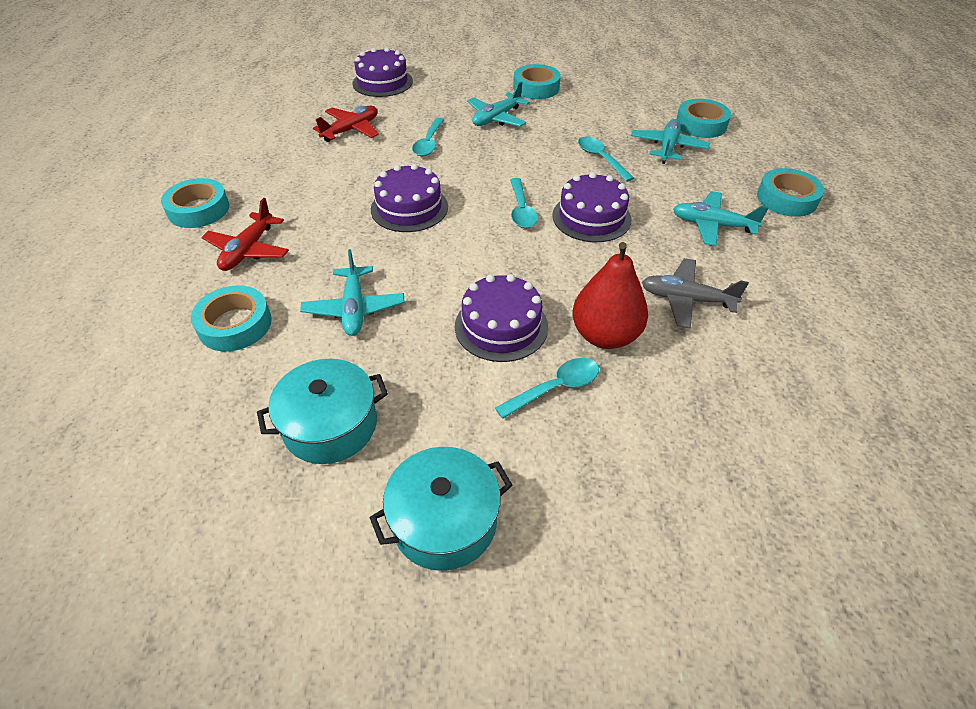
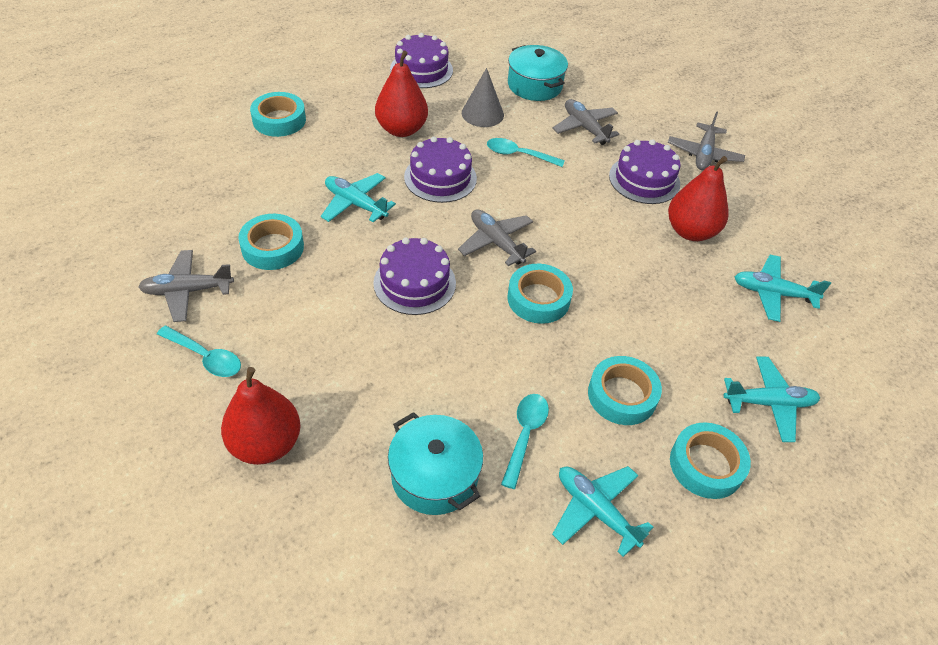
grey cone: none = 0 -> [462,68,504,127] = 1
grey plane: [642,258,749,329] = 1 -> [138,250,234,322] [458,209,536,266] [552,99,619,145] [668,111,745,170] = 4
red pear: [572,242,648,349] = 1 -> [221,367,300,465] [375,50,428,137] [668,156,729,241] = 3
red plane: [201,198,289,271] [313,106,379,142] = 2 -> none = 0
turquoise spoon: [412,118,444,156] [495,358,599,419] [510,178,538,228] [578,136,634,182] = 4 -> [157,326,241,377] [487,138,565,167] [501,394,549,489] = 3

